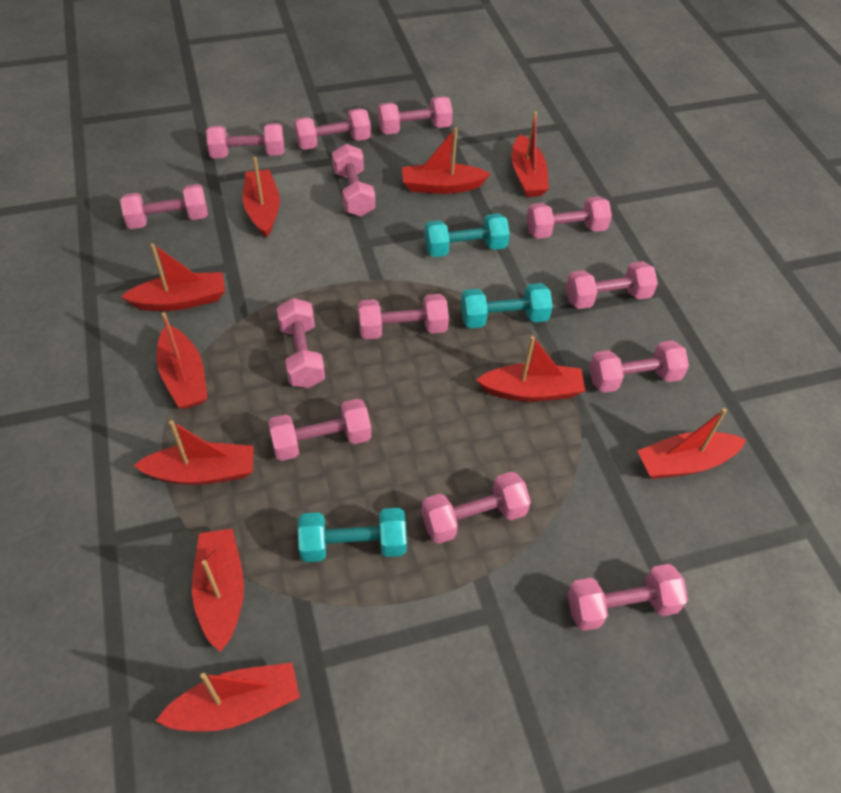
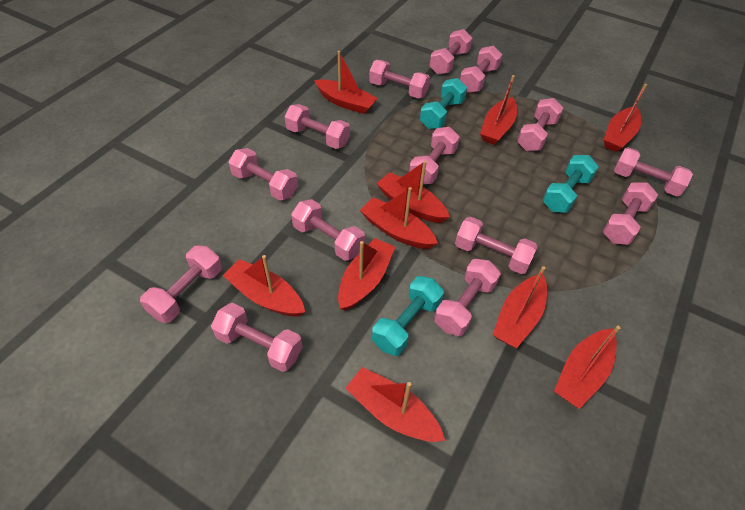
pink dumbbell: [120,184,208,229] [206,123,285,159] [268,399,371,461] [277,298,325,388] [294,108,371,150] [332,144,375,216] [358,294,449,340] [378,96,453,135] [421,472,531,544] [527,196,612,239] [566,261,658,309] [567,564,688,631] [589,340,689,393] = 13 -> [140,245,222,323] [211,303,302,372] [228,148,298,201] [285,104,350,149] [291,199,365,261] [369,60,430,98] [409,127,460,184] [429,29,472,75] [434,259,501,336] [455,217,538,274] [460,46,502,93] [517,98,563,151] [603,182,658,245] [614,147,693,196] = 14

